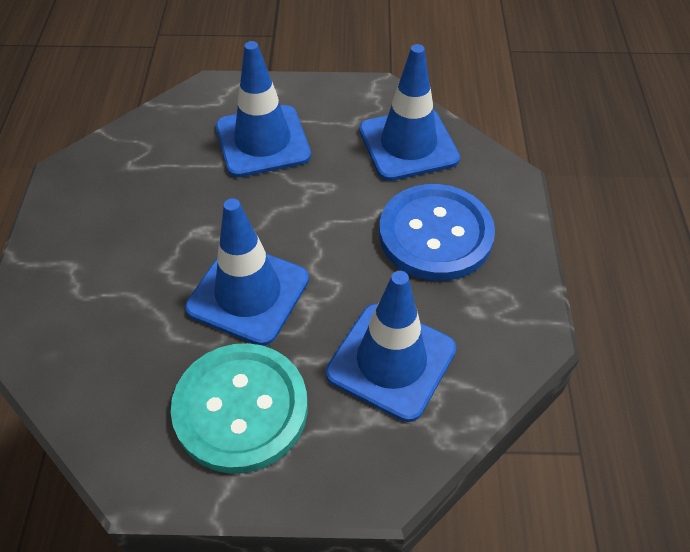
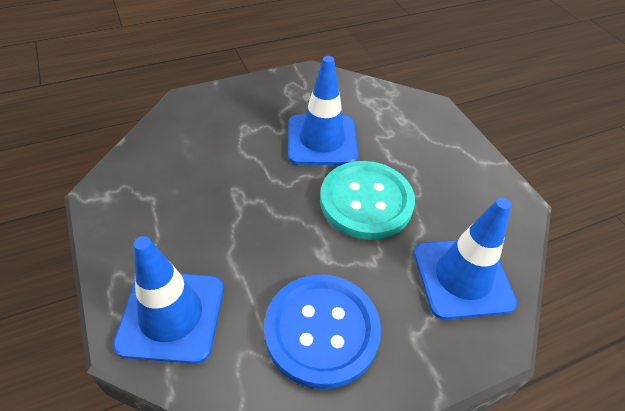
blue traffic cone: [185,198,309,346] [216,41,311,177] [326,271,456,422] [359,44,460,181] = 4 -> [113,236,224,364] [288,56,358,165] [414,198,517,320] = 3

